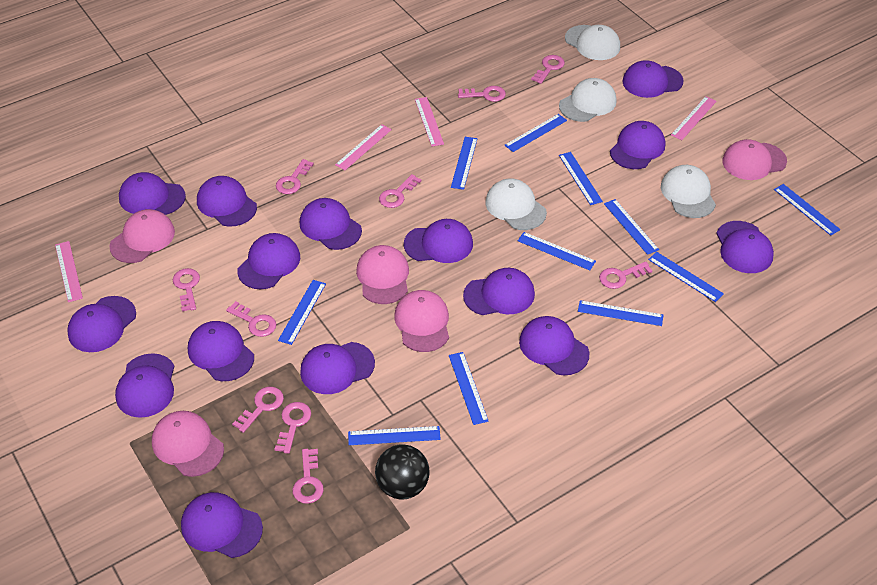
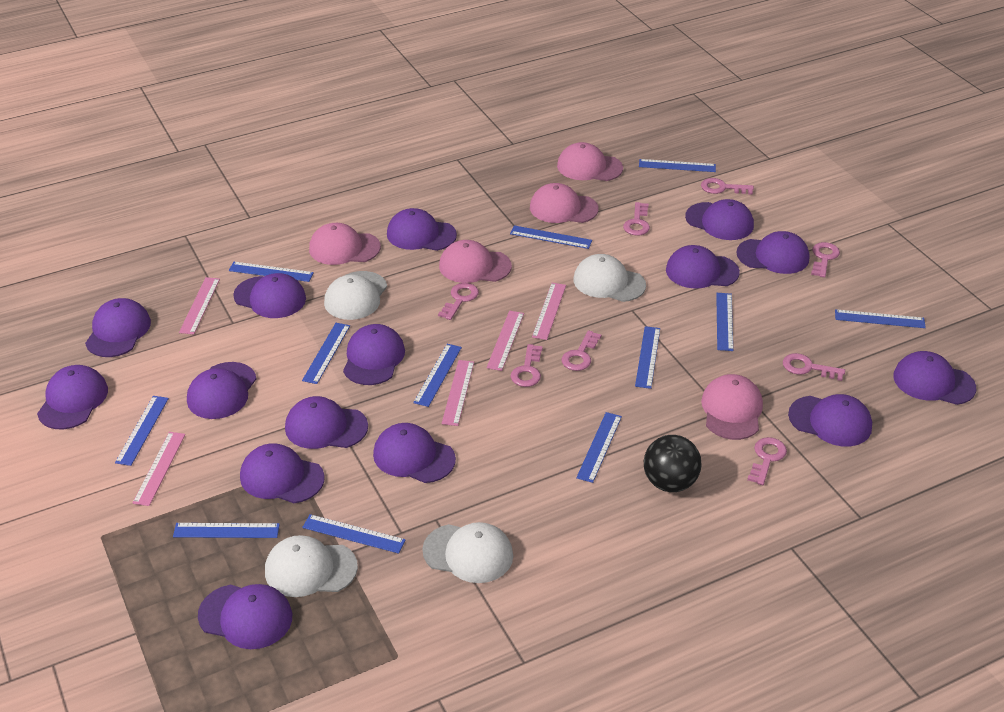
blue ruler: [278,280,326,345] [348,426,441,445] [449,352,489,425] [451,137,477,190] [504,114,567,152] [518,232,596,270] [559,152,603,205] [578,300,663,326] [604,199,659,255] [648,252,724,302] [774,184,841,236] = 11 -> [115,396,169,466] [173,523,280,538] [229,262,314,282] [302,323,350,384] [302,514,405,554] [413,344,462,407] [510,225,592,249] [576,412,622,483] [635,326,660,389] [639,159,716,172] [716,293,733,351] [835,309,926,328] = 12
pink key: [173,268,200,312] [226,301,276,337] [232,387,284,433] [275,402,311,454] [276,159,314,194] [292,449,324,504] [379,174,421,208] [458,86,506,102] [531,55,565,84] [599,262,652,289] = 10 -> [438,283,479,320] [511,344,543,387] [561,330,602,371] [623,202,650,236] [701,178,754,195] [747,437,787,485] [783,353,845,381] [811,242,840,278] = 8
pink ruler: [55,241,83,302] [335,124,392,170] [415,97,444,146] [671,96,717,140] = 4 -> [132,432,185,506] [179,277,220,334] [442,360,474,426] [486,311,524,371] [532,283,566,340] = 5

